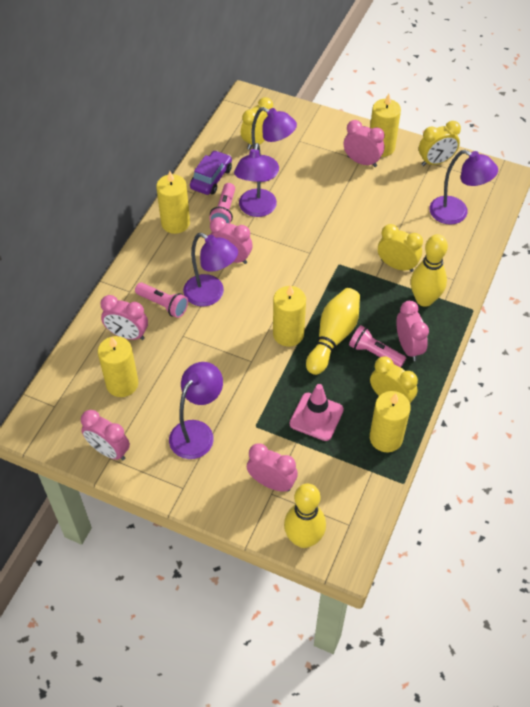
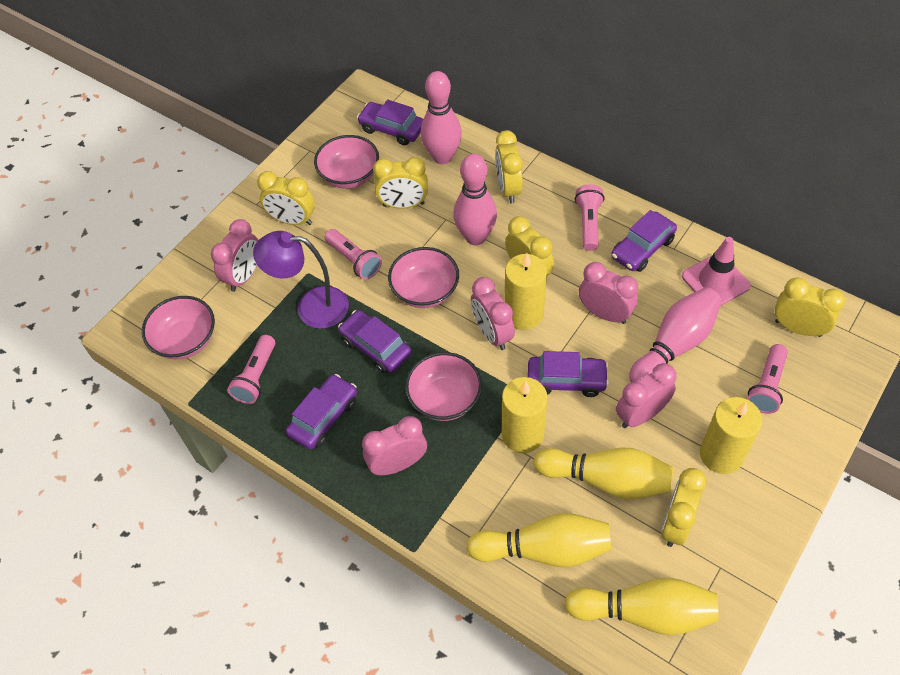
pink bowl: none = 0 -> [142,296,215,359] [314,135,379,189] [388,247,459,308] [405,352,482,421] = 4
pink bowling pin: none = 0 -> [421,71,462,164] [453,154,497,245] [629,287,722,383] = 3
pink clock: [81,410,130,461] [100,295,148,340] [210,217,253,264] [247,443,298,492] [344,120,384,167] [396,301,429,361] = 6 -> [211,219,258,292] [362,416,427,475] [471,277,515,350] [579,262,638,324] [616,363,677,428] = 5
pink flashlight: [135,283,188,318] [209,183,235,223] [349,325,406,367] = 3 -> [227,335,275,404] [325,229,382,280] [575,184,604,251] [747,344,788,414] = 4
purple car: [190,150,232,195] = 1 -> [286,374,357,449] [338,310,411,373] [357,99,423,145] [528,351,609,397] [611,210,677,272] = 5
purple lamp: [169,362,223,459] [183,233,238,307] [234,143,277,217] [251,107,297,182] [429,150,498,225] = 5 -> [253,231,349,329] = 1
yellow candle: [98,336,138,397] [156,171,190,234] [273,285,306,347] [370,94,401,157] [370,391,411,452] = 5 -> [502,377,548,453] [505,253,547,330] [700,397,762,474] = 3
yellow clock: [241,97,273,150] [370,356,418,403] [378,224,423,272] [419,121,461,166] = 4 -> [257,171,315,225] [373,157,428,209] [495,130,523,203] [505,216,554,276] [661,468,707,547] [775,277,845,337] = 6

